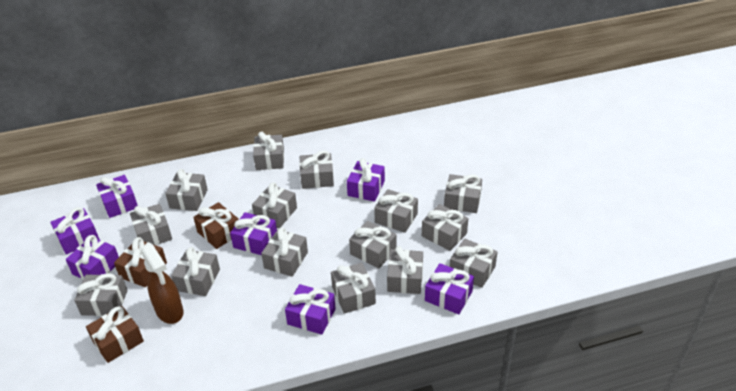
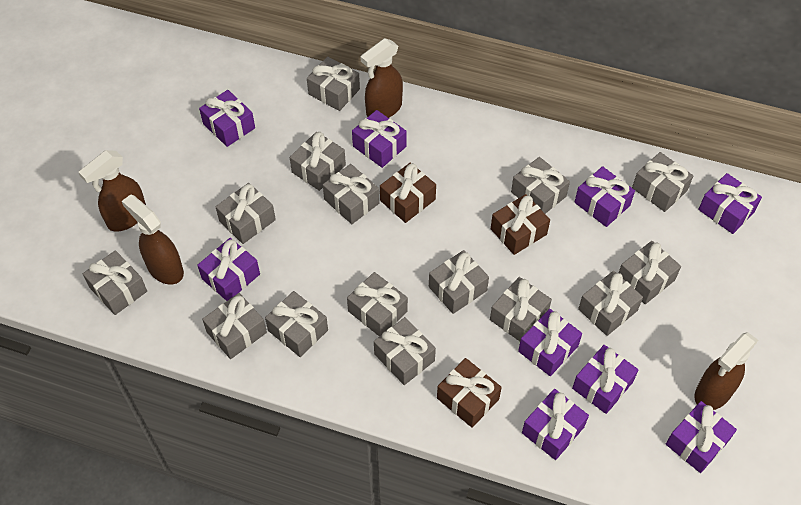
brown spray bottle: [141,244,184,324] = 1 -> [79,150,146,232] [122,194,184,285] [360,38,403,118] [694,332,758,410] = 4
purple gift: [50,207,100,255] [66,235,119,280] [96,175,138,218] [230,212,277,255] [285,284,336,335] [347,158,385,202] [425,263,474,314] = 7 -> [197,238,260,301] [199,90,255,147] [352,110,407,168] [518,309,582,376] [522,389,589,460] [572,345,639,414] [575,166,635,227] [666,401,737,473] [698,173,762,234] = 9

